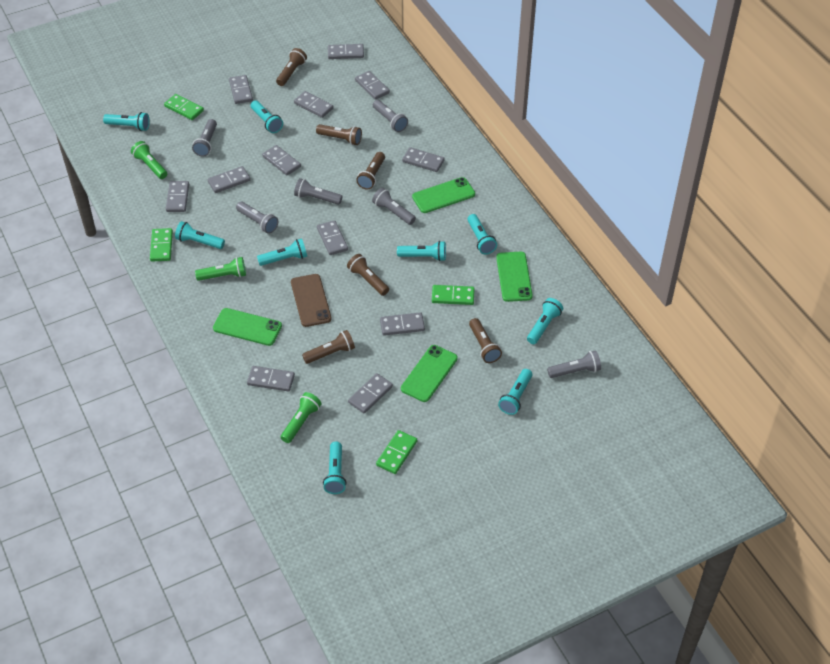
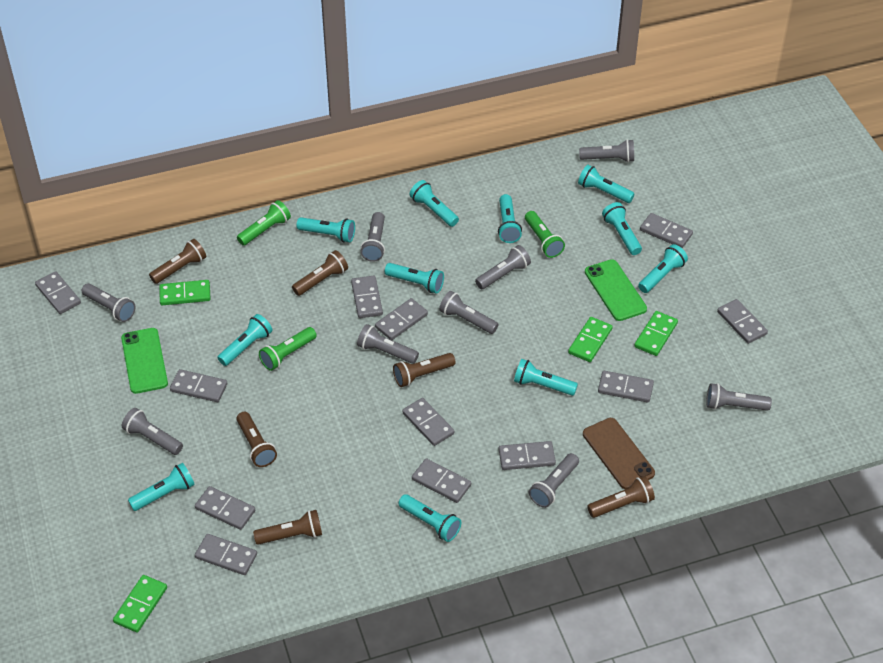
green phone: [213,308,282,346] [401,345,458,402] [412,177,475,213] [496,252,533,302] = 4 -> [121,328,168,394] [585,259,647,321] = 2
grey flashlight: [192,119,217,157] [236,202,278,234] [294,178,342,205] [372,188,416,225] [373,100,408,132] [547,350,601,378] = 6 -> [82,283,136,322] [122,408,183,455] [357,324,419,364] [360,212,385,262] [439,291,499,334] [475,245,531,289] [529,453,579,508] [579,139,634,162] [706,383,772,411] = 9
turquoise flashlight: [103,112,150,131] [175,221,225,249] [250,100,283,133] [257,239,307,266] [323,442,347,494] [397,241,446,261] [467,214,497,254] [498,369,532,415] [527,298,563,344] = 9 -> [128,463,195,511] [217,314,273,366] [296,217,355,243] [385,263,444,294] [398,494,461,542] [410,180,459,227] [498,194,522,243] [514,359,578,396] [578,165,635,203] [602,202,642,255] [638,244,688,293] = 11

